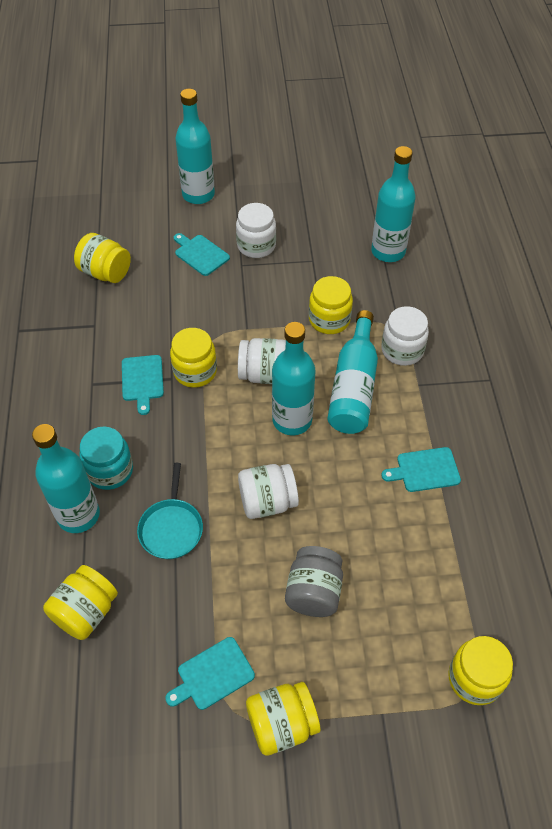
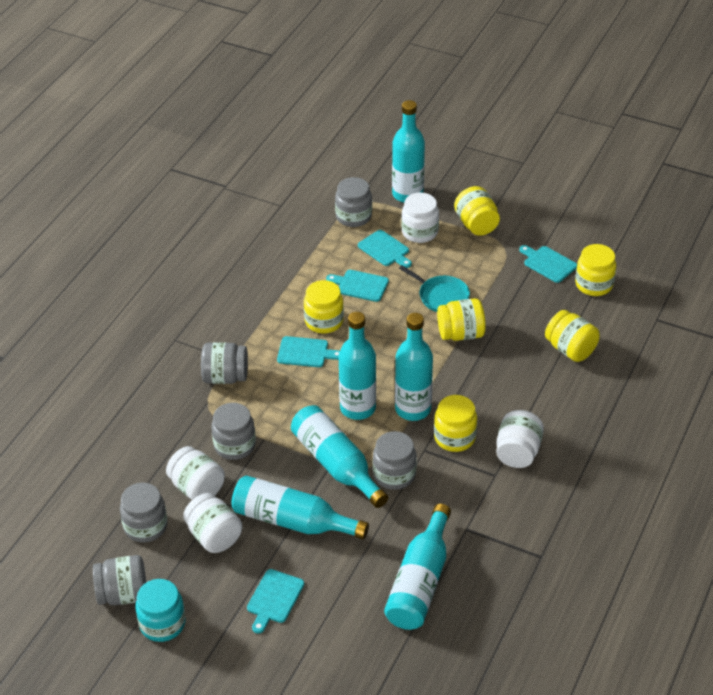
grey jar: [285,546,343,617] = 1 -> [93,555,146,605] [120,483,167,542] [201,342,248,384] [211,403,256,460] [335,177,372,227] [373,431,417,490] = 6
turquoise bottle: [32,424,100,533] [175,89,215,204] [272,322,315,435] [327,310,378,434] [371,146,416,262] = 5 -> [231,476,369,539] [291,405,388,508] [339,312,376,420] [384,504,451,630] [392,100,425,203] [395,313,433,421] = 6
turquoise cutting board: [122,355,164,415] [165,637,255,710] [174,233,230,276] [381,447,461,492] = 4 -> [247,569,304,634] [277,336,340,367] [326,270,389,302] [358,230,412,268] [519,245,577,283] = 5

